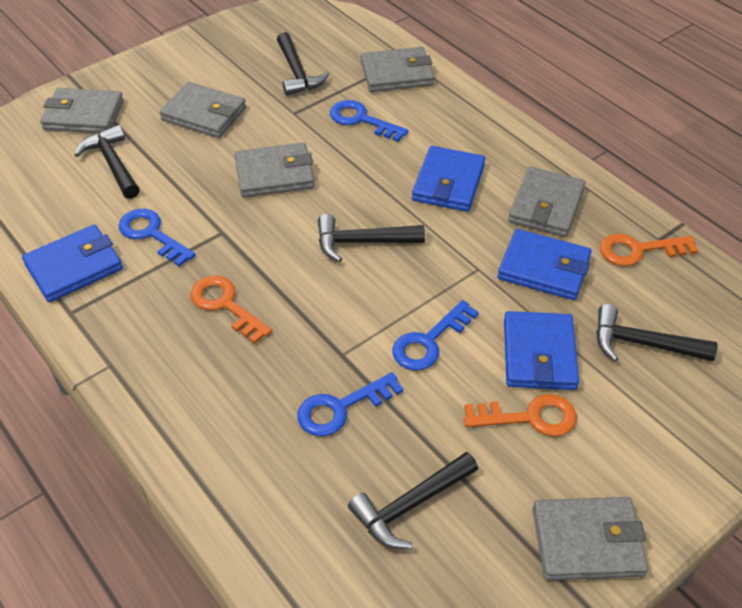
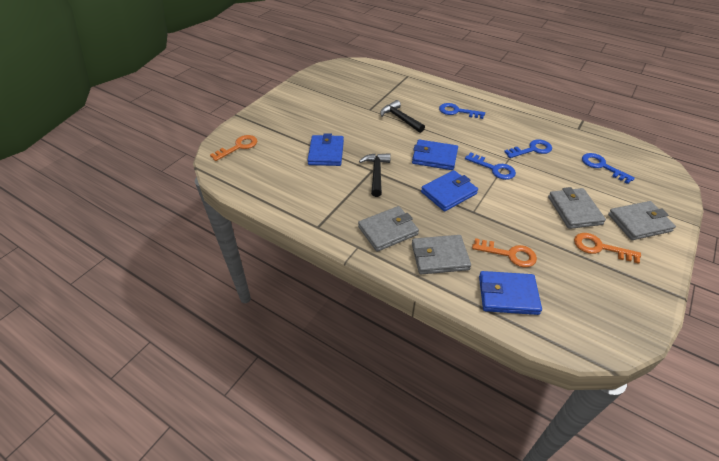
black hammer: [74,125,140,199] [277,32,330,96] [318,214,425,262] [348,452,478,549] [596,304,718,361] = 5 -> [359,153,391,197] [380,100,425,133] = 2
grey wallet: [40,88,124,133] [160,82,246,138] [235,143,315,198] [361,47,434,92] [508,167,585,237] [533,497,648,580] = 6 -> [358,206,419,252] [412,235,471,274] [548,187,606,229] [608,201,676,240] = 4

